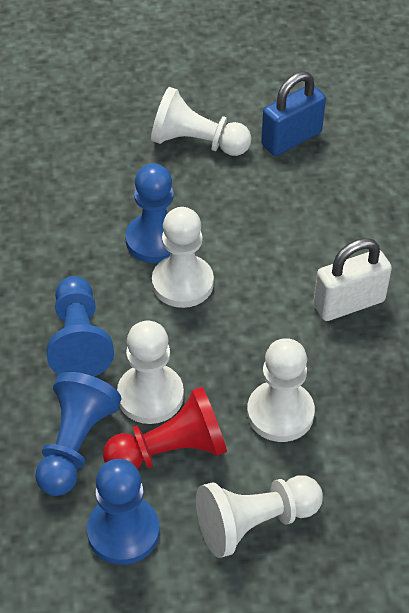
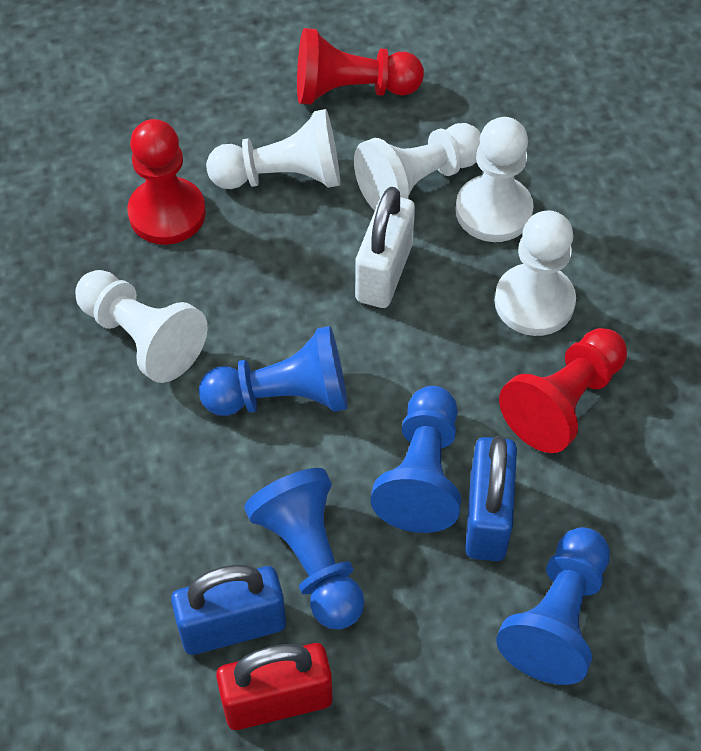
blue padlock: [261,71,326,156] = 1 -> [171,565,286,655] [465,436,517,561] = 2
red padlock: none = 0 -> [216,643,332,730] = 1
red pawn: [103,387,227,469] = 1 -> [127,119,206,245] [297,28,424,105] [499,328,627,453] = 3

